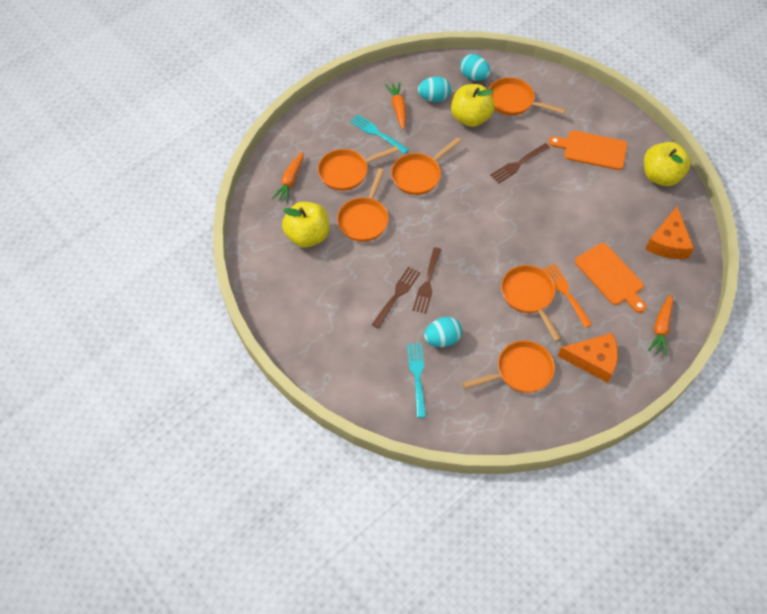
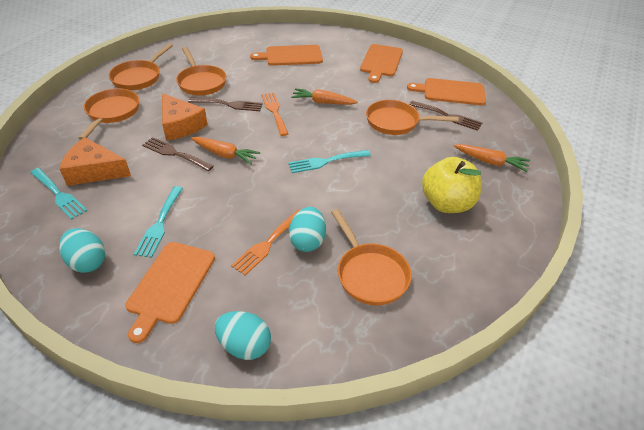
orange cutting board: [549,130,627,170] [575,243,646,313] = 2 -> [125,242,215,343] [250,45,323,66] [360,44,403,83] [407,78,486,105] = 4
orange fork: [543,264,592,328] = 1 -> [231,209,300,275] [261,92,288,136] = 2
orange pan: [318,146,399,191] [337,168,389,242] [391,137,461,195] [462,340,555,393] [489,77,566,116] [501,265,561,342] = 6 -> [78,88,139,140] [109,43,173,90] [176,47,226,96] [331,209,412,305] [366,100,459,135] = 5
turquoise fork: [350,114,409,154] [407,343,426,418] = 2 -> [30,168,87,220] [134,186,183,258] [288,150,371,173] = 3
yellow apple: [282,202,329,247] [451,84,495,127] [644,142,691,186] = 3 -> [422,157,482,213] = 1

